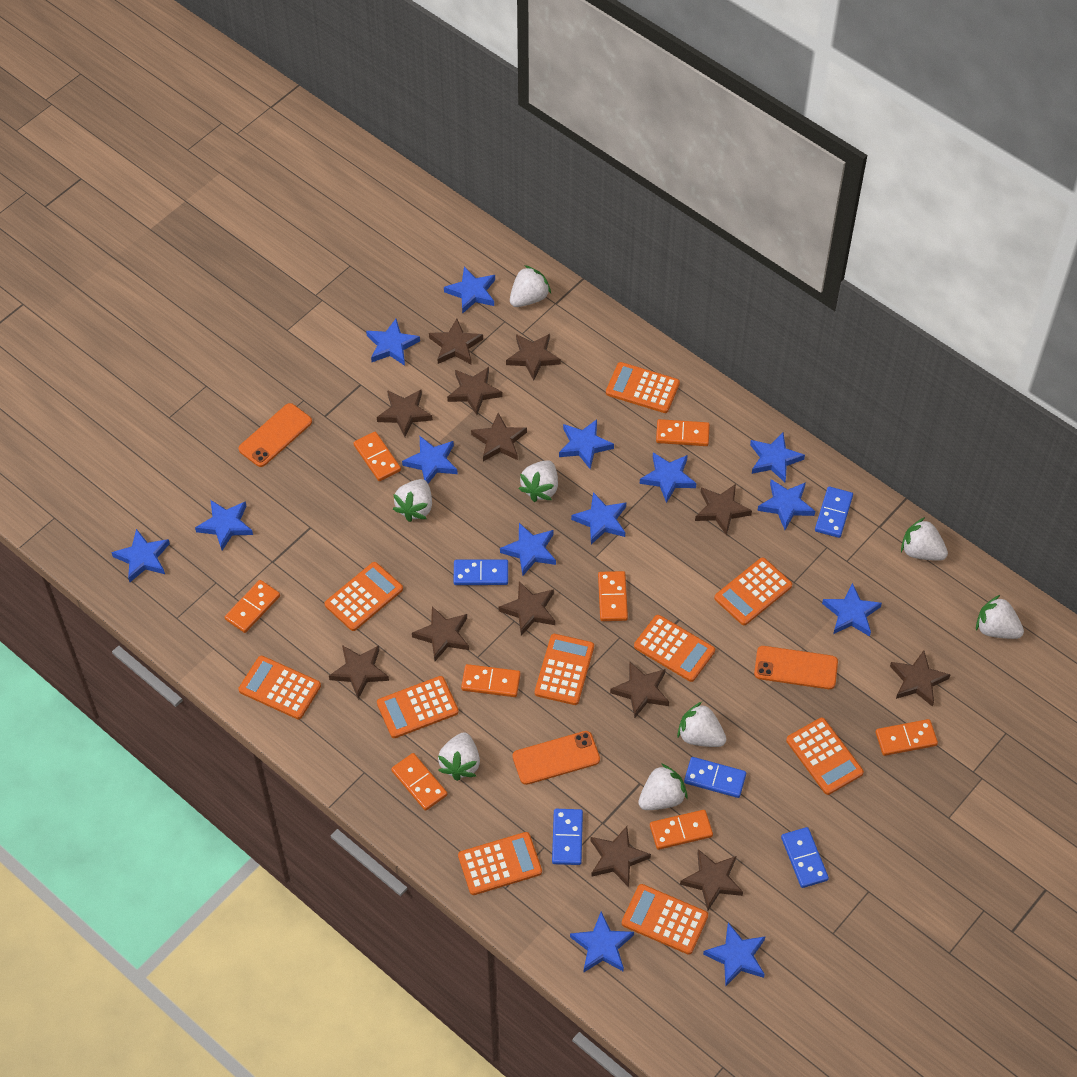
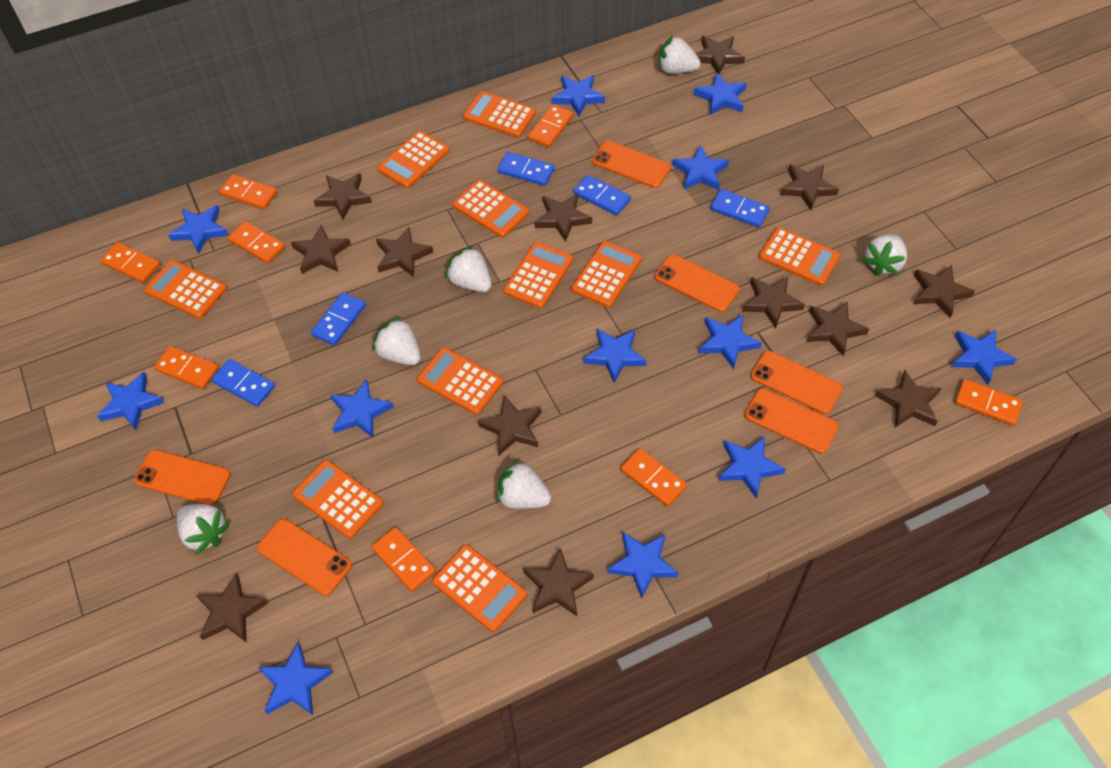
blue star: [111,529,170,582] [195,500,253,551] [366,319,420,366] [402,436,458,483] [444,267,495,314] [500,523,556,575] [559,419,614,469] [570,912,634,972] [571,492,626,544] [640,453,697,503] [703,923,766,987] [750,432,805,482] [757,479,815,530] [822,583,882,636] = 14 -> [97,372,165,430] [168,205,229,254] [258,642,333,715] [330,379,394,438] [552,75,605,116] [584,328,647,383] [608,532,678,598] [673,145,729,190] [694,73,747,115] [699,315,762,369] [718,436,786,498] [951,330,1017,385] = 12
orange phone: [239,403,312,467] [513,731,600,785] [754,646,838,689] = 3 -> [134,450,231,505] [257,519,352,596] [592,140,671,188] [654,254,740,312] [745,388,839,454] [751,351,843,414] = 6
white strawberry: [393,479,432,522] [438,733,480,781] [510,265,551,307] [519,460,558,502] [638,763,688,810] [677,702,726,747] [901,517,948,561] [976,595,1024,639] = 8 -> [177,504,230,554] [373,317,421,365] [445,246,492,292] [496,460,551,509] [659,35,701,74] [863,234,907,276] = 6

